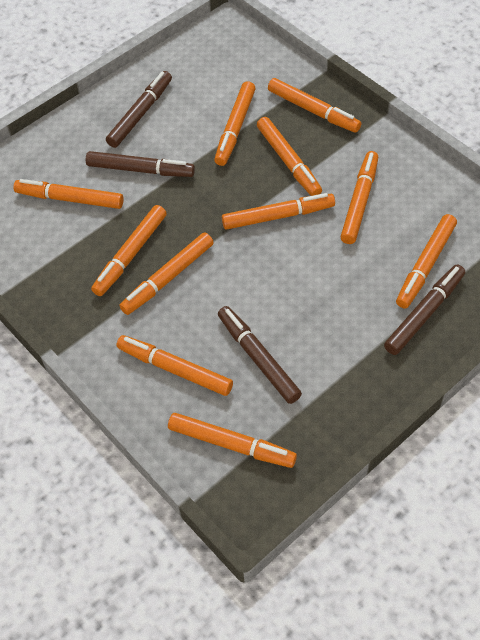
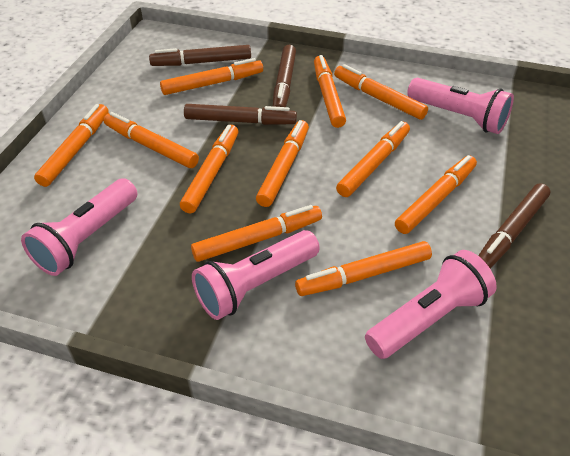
pink flashlight: none = 0 -> [21,178,137,276] [192,230,320,320] [365,250,497,359] [407,78,514,134] = 4

